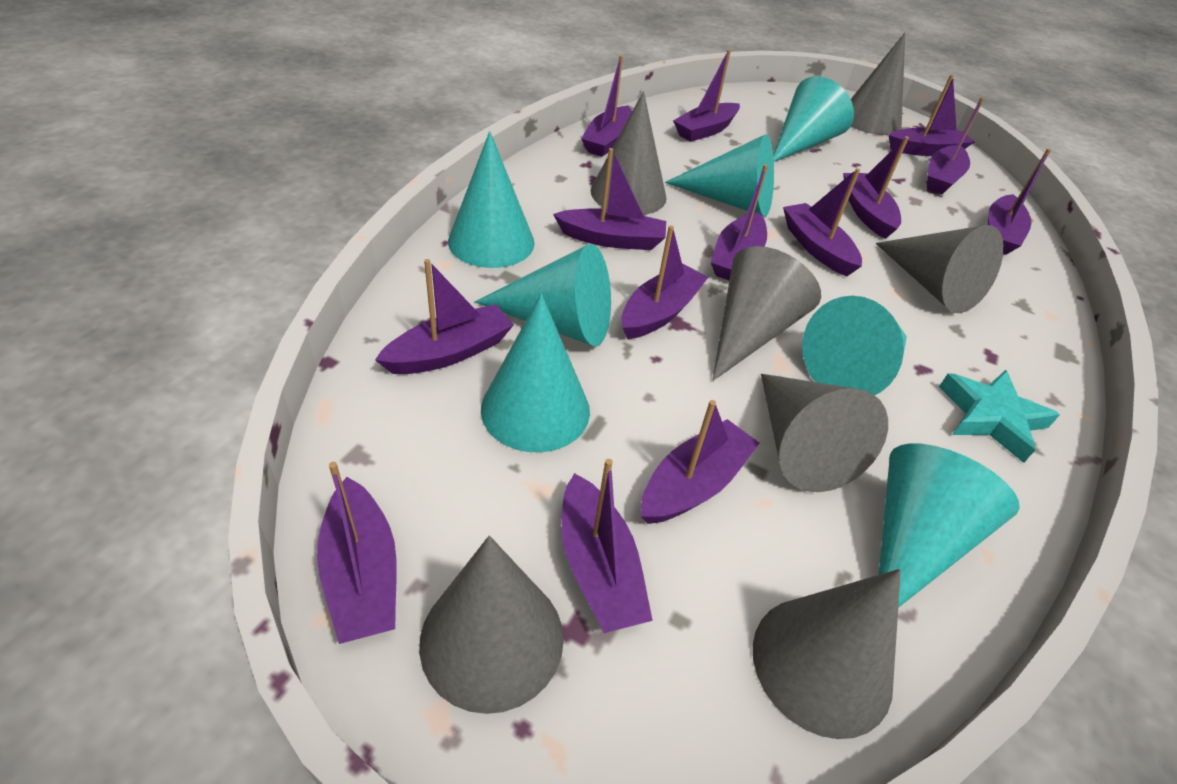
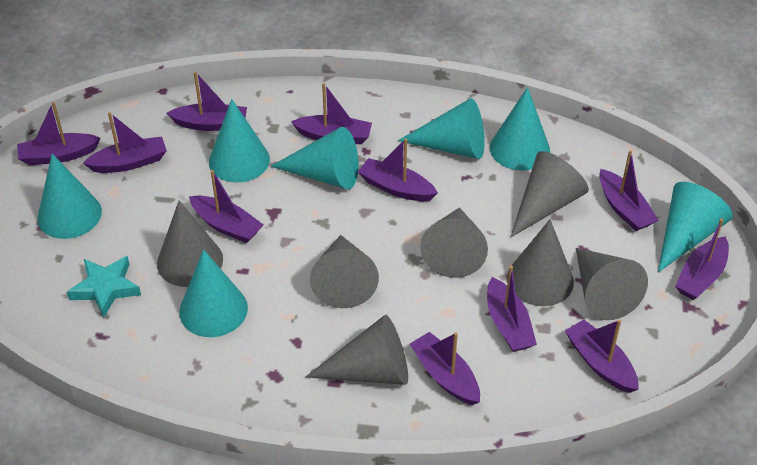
purple boat: [317,462,396,644] [375,259,514,374] [553,148,666,250] [561,459,653,633] [581,55,632,157] [622,225,708,339] [641,400,759,524] [673,50,740,142] [711,164,768,280] [783,168,862,276] [843,136,909,239] [889,75,974,156] [927,97,984,194] [988,149,1051,255] = 14 -> [17,102,101,165] [83,112,167,173] [167,71,247,131] [189,170,264,243] [291,83,372,144] [358,139,438,201] [410,332,480,405] [487,266,537,352] [565,319,639,393] [599,150,659,231] [675,218,729,300] = 11

